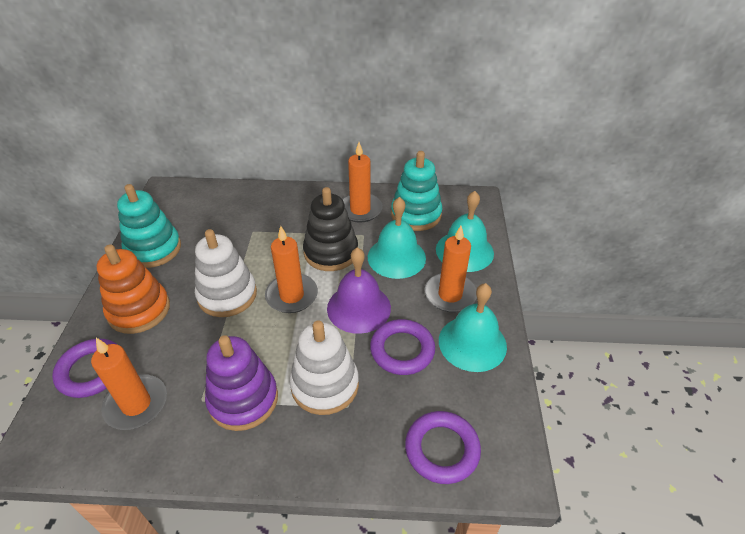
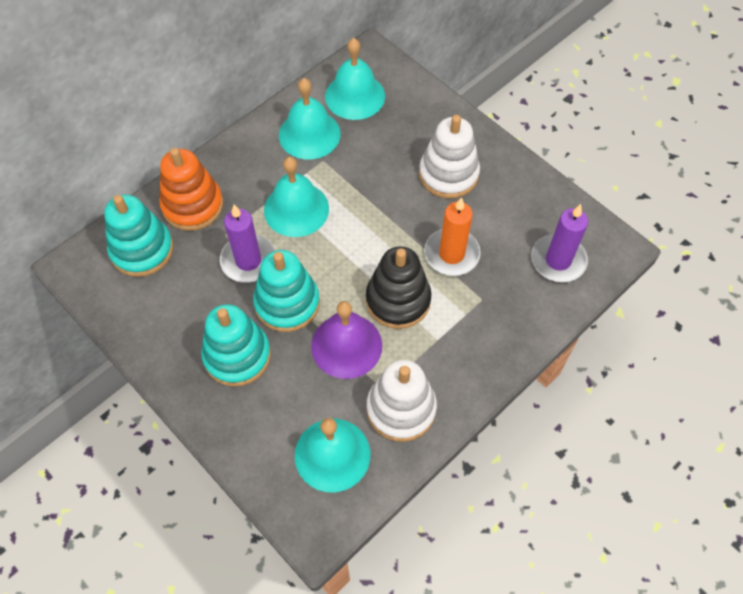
orange candle: [91,338,167,430] [265,226,318,313] [342,142,383,223] [425,226,477,312] = 4 -> [424,197,481,276] = 1
purple candle: none = 0 -> [219,205,275,283] [531,204,588,282] = 2
purple ring: [52,339,116,398] [370,319,435,375] [405,411,481,484] = 3 -> none = 0
purple stacking toy: [205,335,278,431] = 1 -> none = 0
turquoise bell: [368,197,426,279] [436,191,494,272] [439,283,507,372] = 3 -> [264,157,329,237] [279,78,341,160] [295,418,370,492] [325,38,385,120] = 4
turquoise stacking toy: [117,184,181,268] [391,151,442,231] = 2 -> [104,195,173,277] [201,304,271,387] [253,250,320,332] = 3

